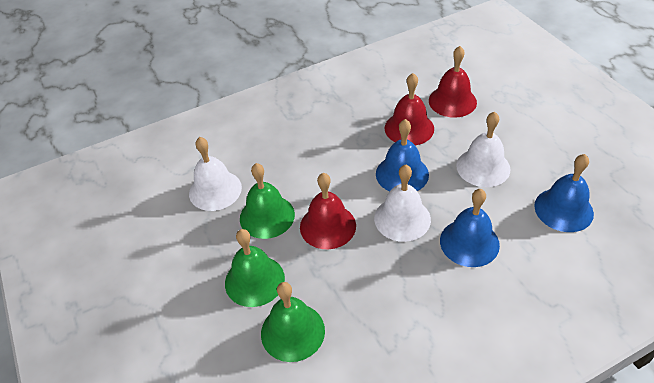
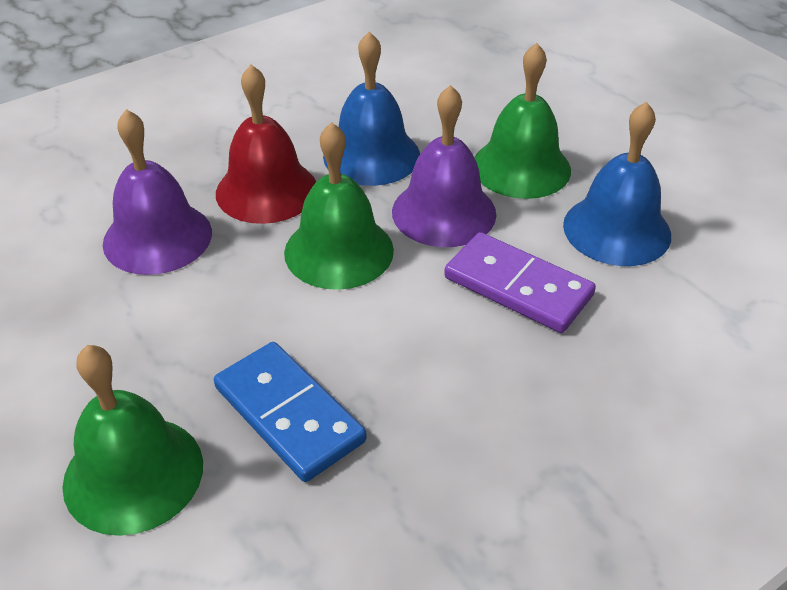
blue bell: [376,119,429,191] [440,189,500,267] [534,154,594,232] = 3 -> [323,32,420,186] [563,102,671,266] = 2
blue domino: none = 0 -> [214,342,366,482] = 1
purple bell: none = 0 -> [103,109,212,275] [392,85,496,247] = 2
purple domino: none = 0 -> [444,232,596,333] = 1
red bell: [300,173,356,249] [385,73,434,146] [429,46,477,118] = 3 -> [216,65,316,224] = 1
white bell: [189,137,242,211] [374,165,431,242] [456,112,511,187] = 3 -> none = 0

